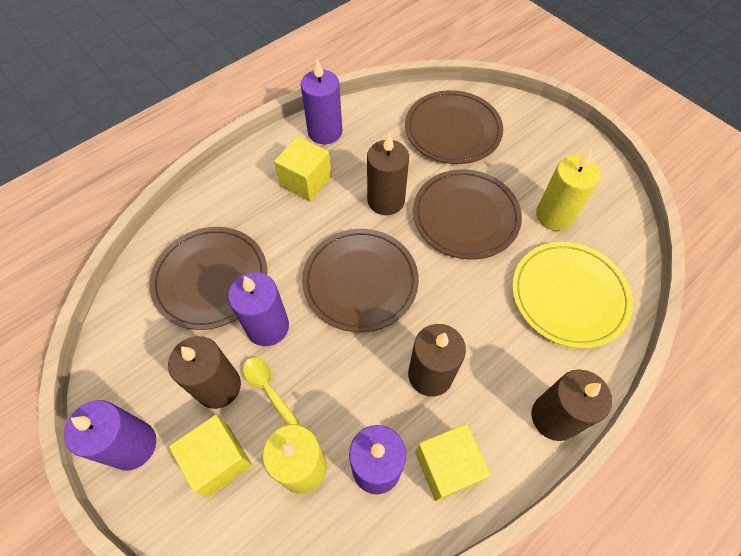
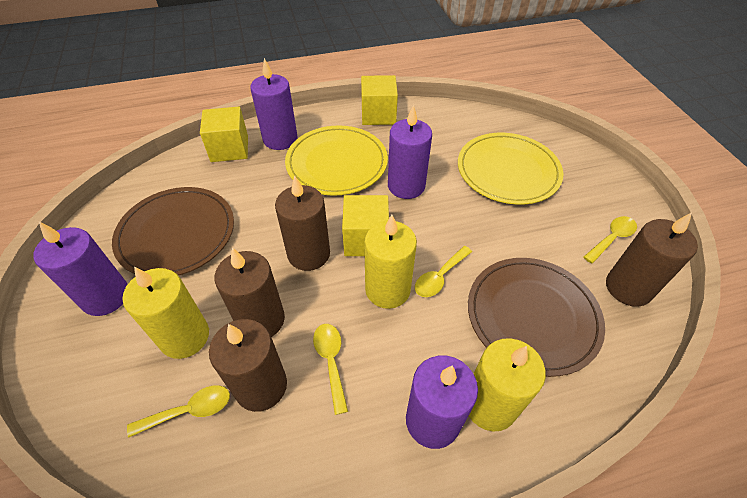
brown plate: [150,227,267,330] [302,229,419,332] [405,90,503,164] [413,169,522,259] = 4 -> [112,187,234,276] [468,258,605,377] = 2
yellow candle: [262,424,327,494] [536,150,601,231] = 2 -> [122,266,209,359] [364,215,417,309] [469,338,546,431] = 3
yellow plate: [512,242,633,349] = 1 -> [285,126,388,196] [458,133,563,205] = 2
yellow spoon: [243,357,299,425] = 1 -> [127,385,230,438] [313,324,348,415] [415,246,472,297] [583,216,637,264] = 4

